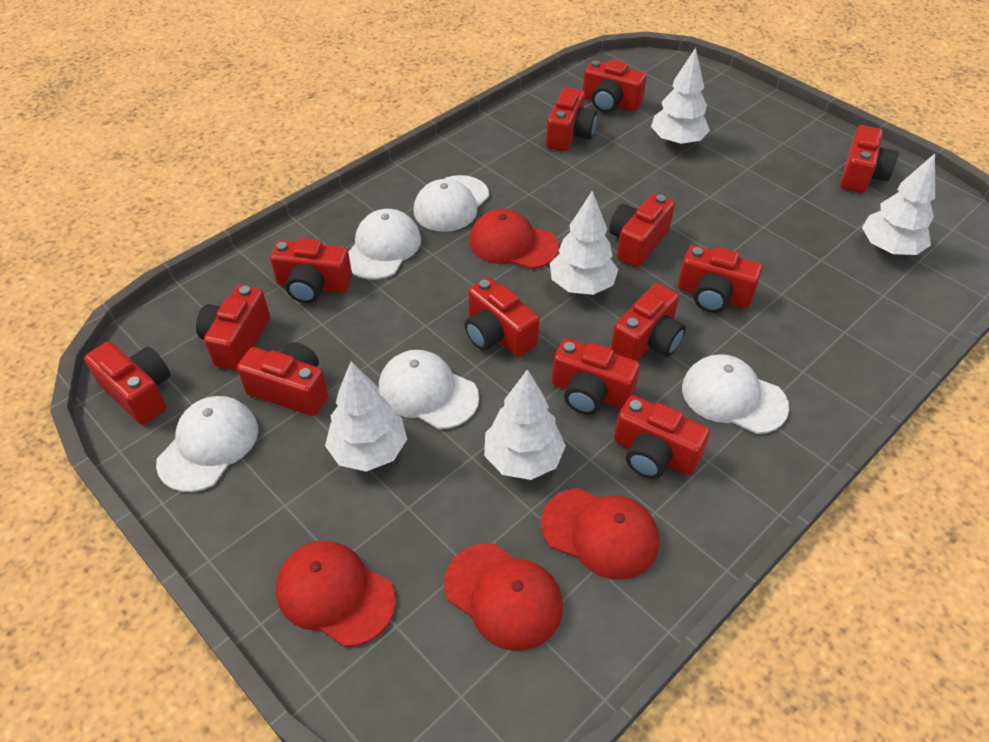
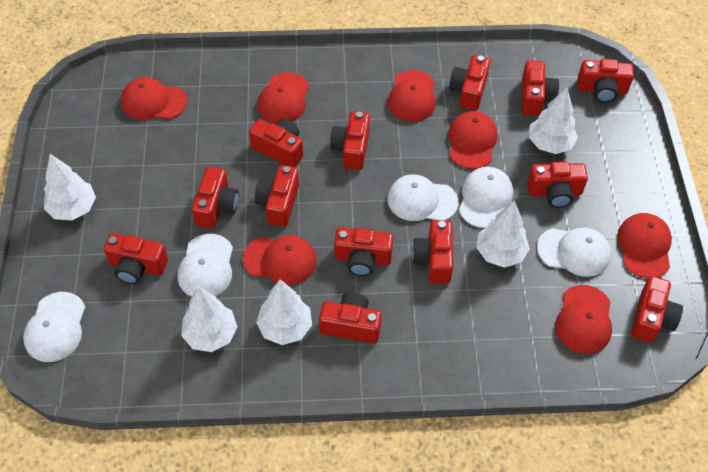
red cap: [276,541,396,647] [444,543,563,651] [469,209,559,269] [541,488,659,580] = 4 -> [121,77,187,120] [243,235,317,285] [257,72,309,124] [388,70,436,122] [448,111,497,169] [555,285,612,354] [617,213,672,278] = 7

